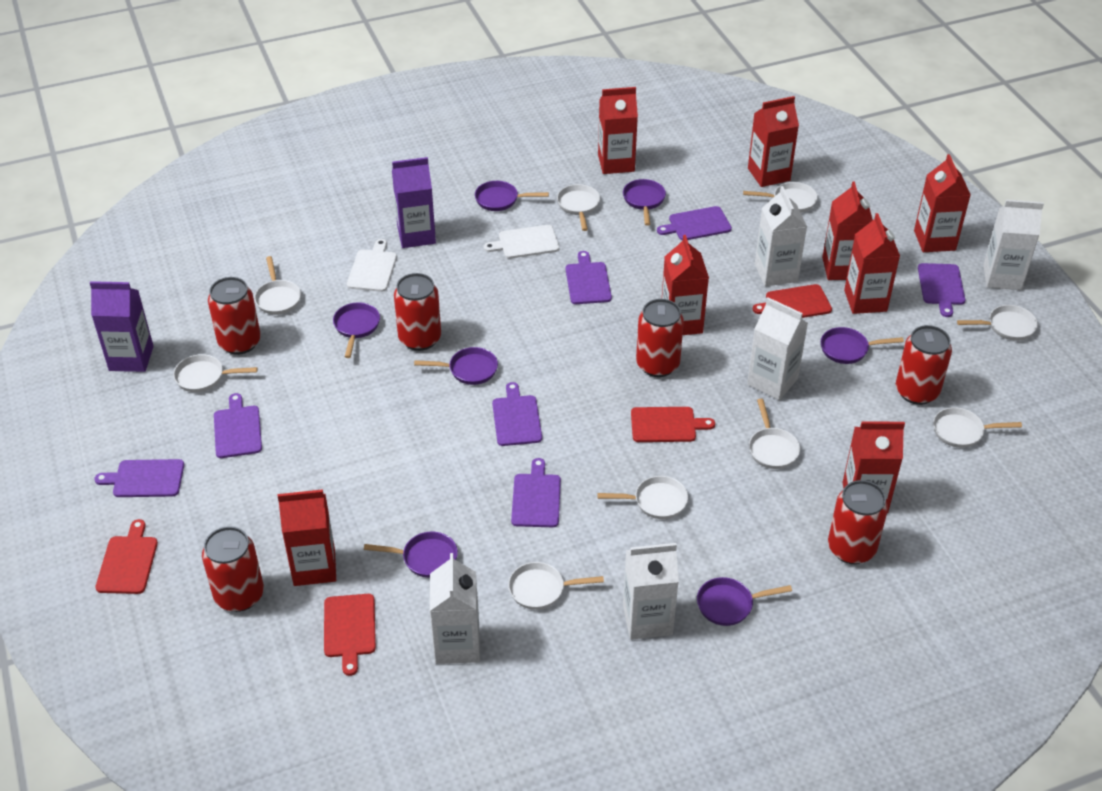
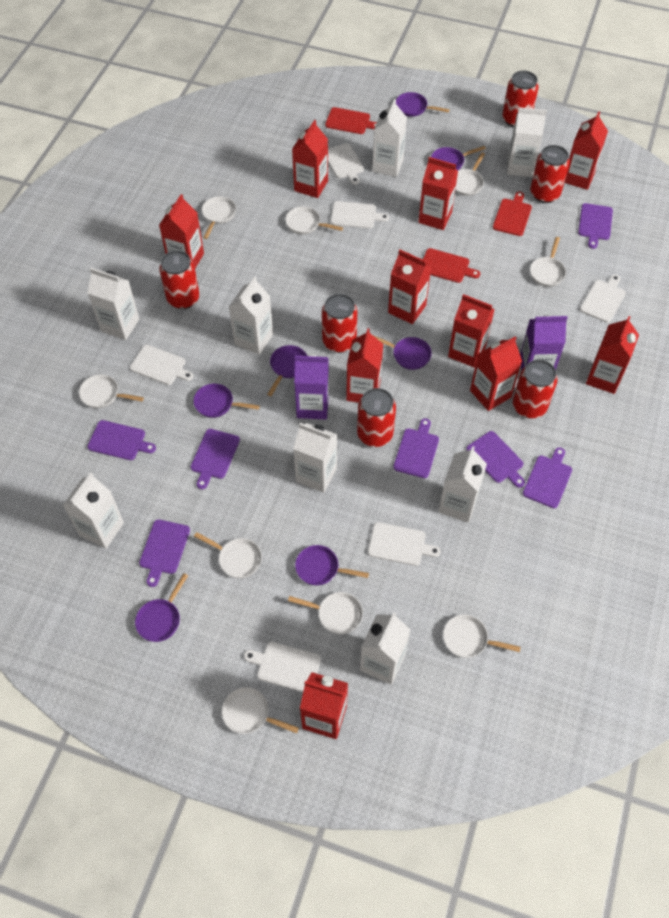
red carton: [278,489,336,586] [598,87,638,174] [662,235,709,335] [748,96,799,187] [822,181,873,280] [842,421,905,513] [844,213,900,314] [914,154,971,252] = 8 -> [159,194,204,268] [292,120,328,198] [300,672,348,739] [346,328,383,403] [388,250,432,324] [418,157,458,230] [448,294,495,368] [470,337,522,411] [564,112,608,190] [586,316,639,394] = 10
red cutting board: [95,519,158,594] [324,594,376,676] [631,407,715,442] [753,284,832,318] = 4 -> [325,107,377,134] [423,248,480,283] [493,192,532,236] = 3
white carton: [430,553,480,664] [623,543,679,640] [747,297,808,400] [755,186,807,286] [983,200,1044,290] = 5 -> [63,473,124,549] [88,268,139,340] [229,276,273,355] [293,423,337,493] [360,612,411,685] [372,99,407,177] [438,446,487,522] [507,107,547,177] = 8
white cutting board: [347,239,397,292] [484,225,559,259] = 2 -> [130,345,193,385] [244,642,321,692] [328,143,364,185] [331,201,389,228] [368,522,441,566] [580,274,626,323] = 6

